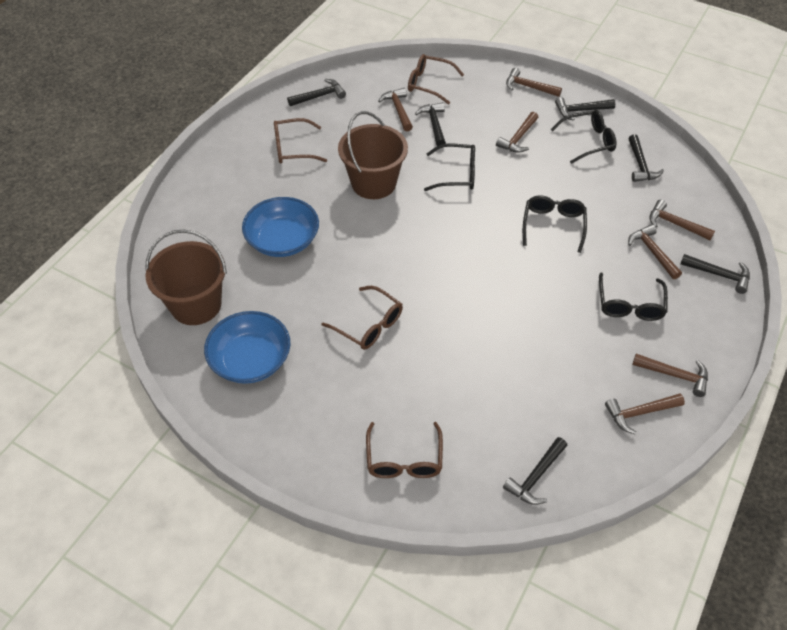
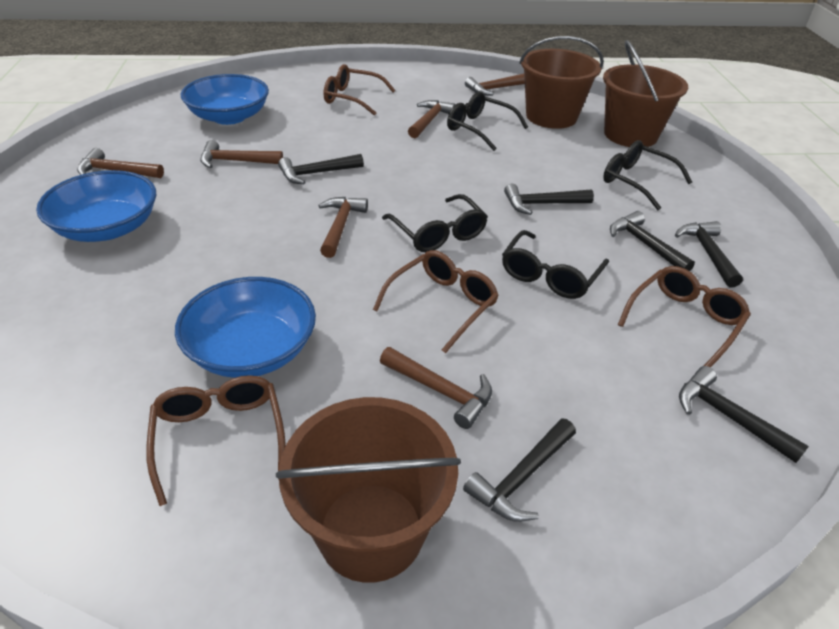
blue bowl: [204,311,290,384] [242,197,319,257] = 2 -> [36,170,156,242] [175,277,316,378] [181,74,269,125] = 3
brown bucket: [145,229,227,325] [338,111,408,199] = 2 -> [276,397,461,583] [519,36,604,129] [603,40,688,147] = 3
brown hammer: [378,88,413,132] [496,112,538,153] [506,68,562,97] [605,393,685,434] [628,224,682,279] [632,354,708,397] [649,199,715,240] = 7 -> [77,148,164,178] [200,140,283,168] [318,197,368,258] [380,347,492,429] [408,100,456,138] [465,73,525,95] = 6

